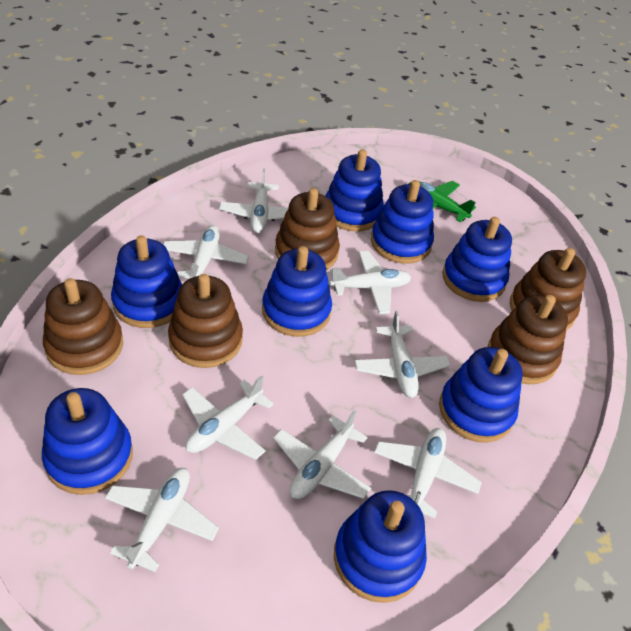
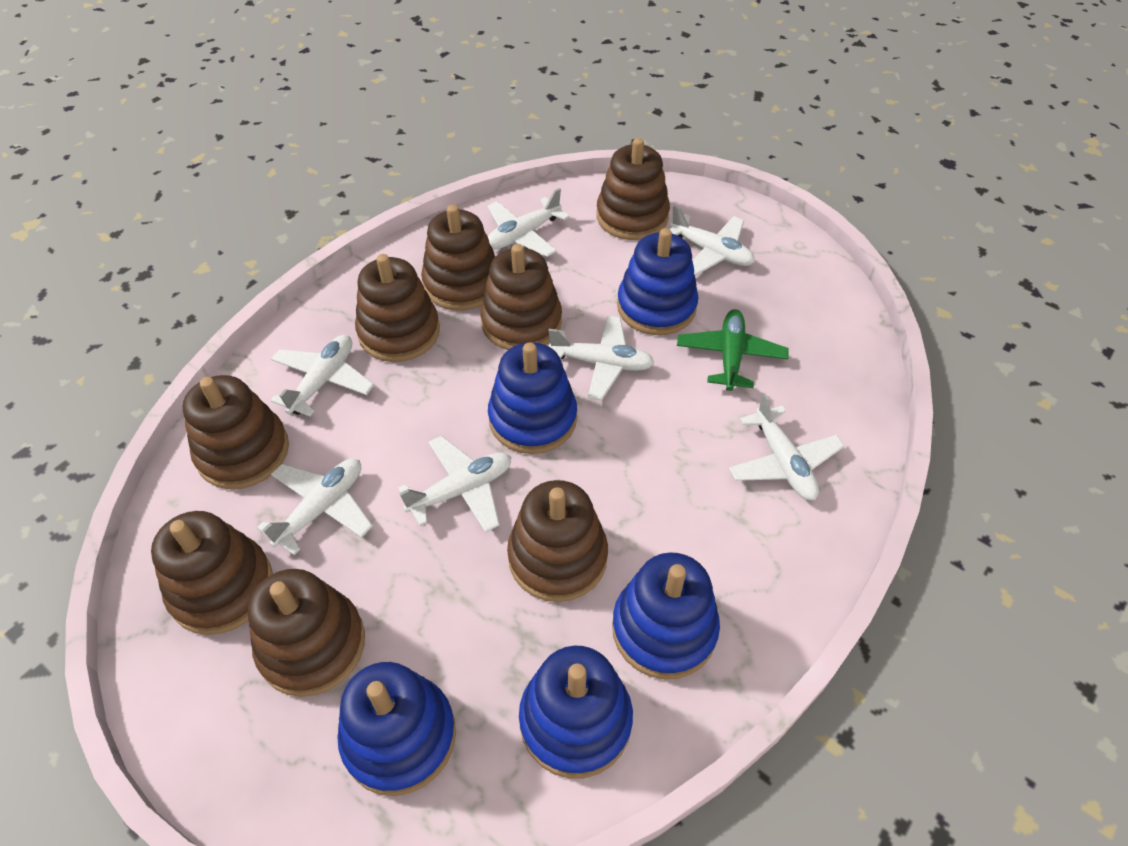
blue stacking toy: [42,388,133,495] [111,235,182,328] [262,246,332,337] [325,149,384,231] [334,490,427,603] [371,180,434,264] [439,347,523,443] [442,217,512,302] = 8 -> [337,662,456,796] [488,342,577,454] [519,646,633,778] [612,553,720,679] [617,228,699,335] = 5
brown stacking toy: [43,278,123,375] [168,274,243,368] [275,188,340,270] [488,295,568,384] [510,248,586,330] = 5 -> [151,511,273,635] [183,375,289,489] [248,569,365,697] [355,254,440,362] [421,205,495,311] [480,244,562,350] [507,480,608,602] [597,138,670,240] = 8
white plane: [105,468,219,572] [163,225,249,279] [182,375,274,460] [219,168,288,233] [273,410,371,499] [330,251,411,314] [354,311,450,398] [374,428,482,519] = 8 -> [257,458,373,555] [271,335,374,416] [398,436,511,533] [488,188,569,257] [548,315,655,401] [670,206,755,276] [728,393,844,501] = 7

